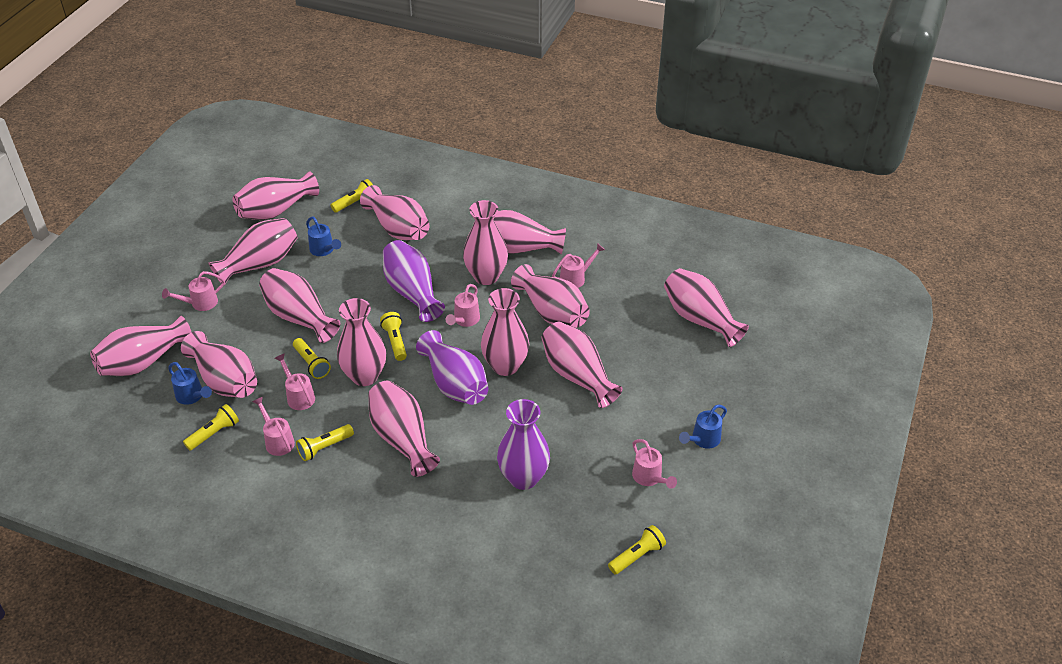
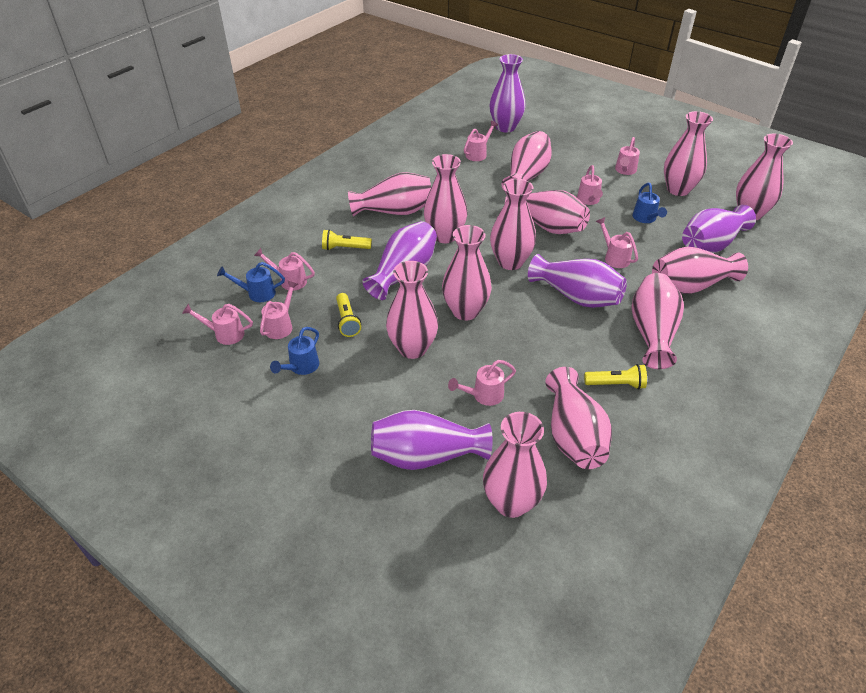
pink vase: [90,316,191,376] [181,331,257,398] [208,218,298,286] [233,171,319,220] [259,268,340,343] [337,298,386,386] [360,185,429,240] [368,380,440,477] [463,200,508,285] [481,288,529,376] [494,210,566,255] [511,264,590,328] [541,322,623,408] [664,268,749,347] = 14 -> [348,172,431,217] [386,261,438,359] [424,154,468,243] [442,225,492,320] [483,412,547,518] [490,179,536,270] [501,131,552,190] [505,190,590,234] [545,367,612,469] [632,273,684,369] [652,247,748,294] [664,111,713,196] [736,134,793,220] = 13
pink watering can: [162,271,225,311] [252,397,295,456] [275,353,315,410] [446,284,480,327] [552,243,605,288] [632,439,677,489] = 6 -> [182,304,253,345] [254,248,315,291] [260,281,298,339] [448,360,516,406] [464,121,498,161] [577,165,603,205] [596,217,638,268] [615,137,640,175] = 8
purple vase: [383,240,445,322] [416,330,488,405] [497,399,550,490] = 3 -> [363,221,437,300] [371,410,493,470] [489,54,525,132] [528,254,627,308] [682,205,756,253] = 5
yellow flashlight: [183,404,239,451] [293,338,331,379] [296,424,354,461] [331,179,373,213] [380,312,407,361] [608,525,666,574] = 6 -> [322,229,372,250] [336,293,361,337] [584,364,647,390] = 3

